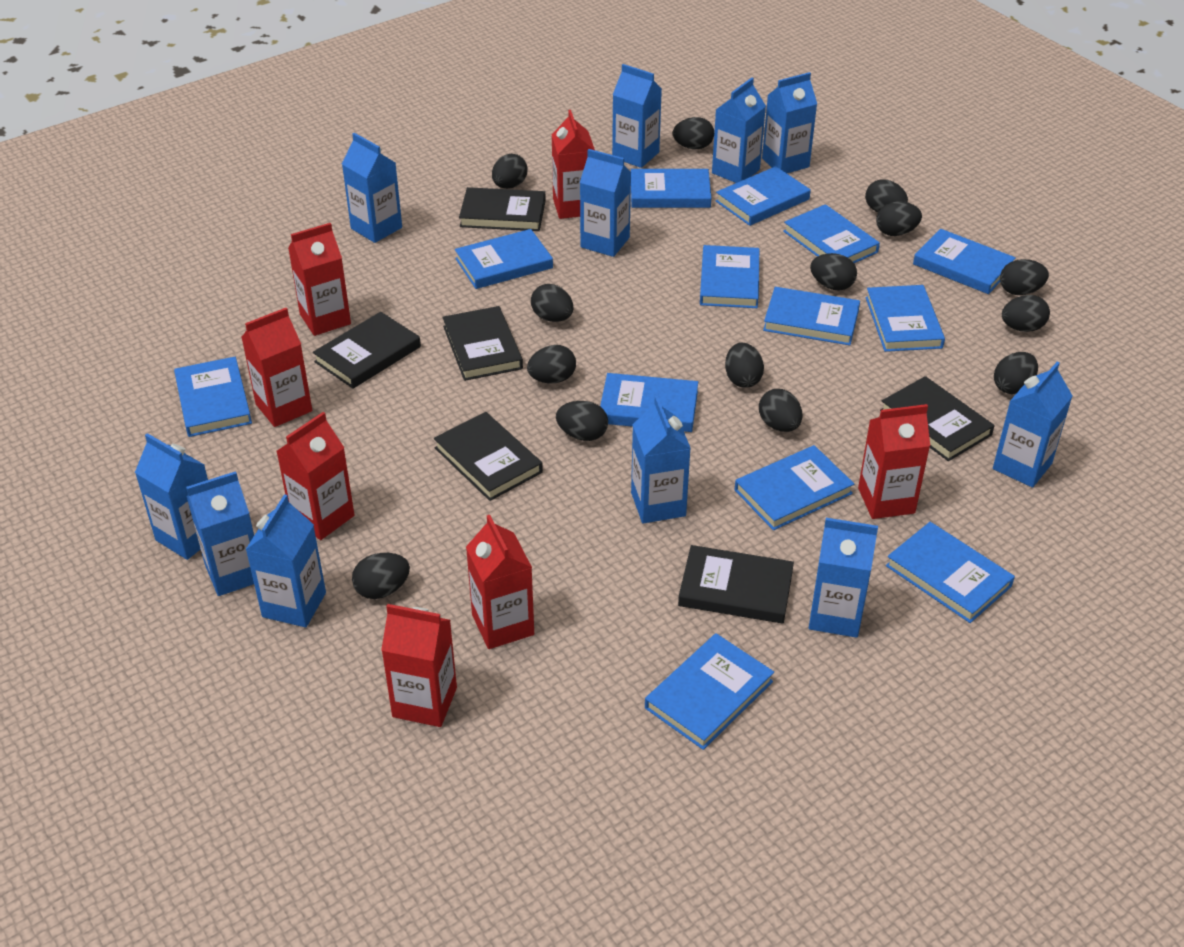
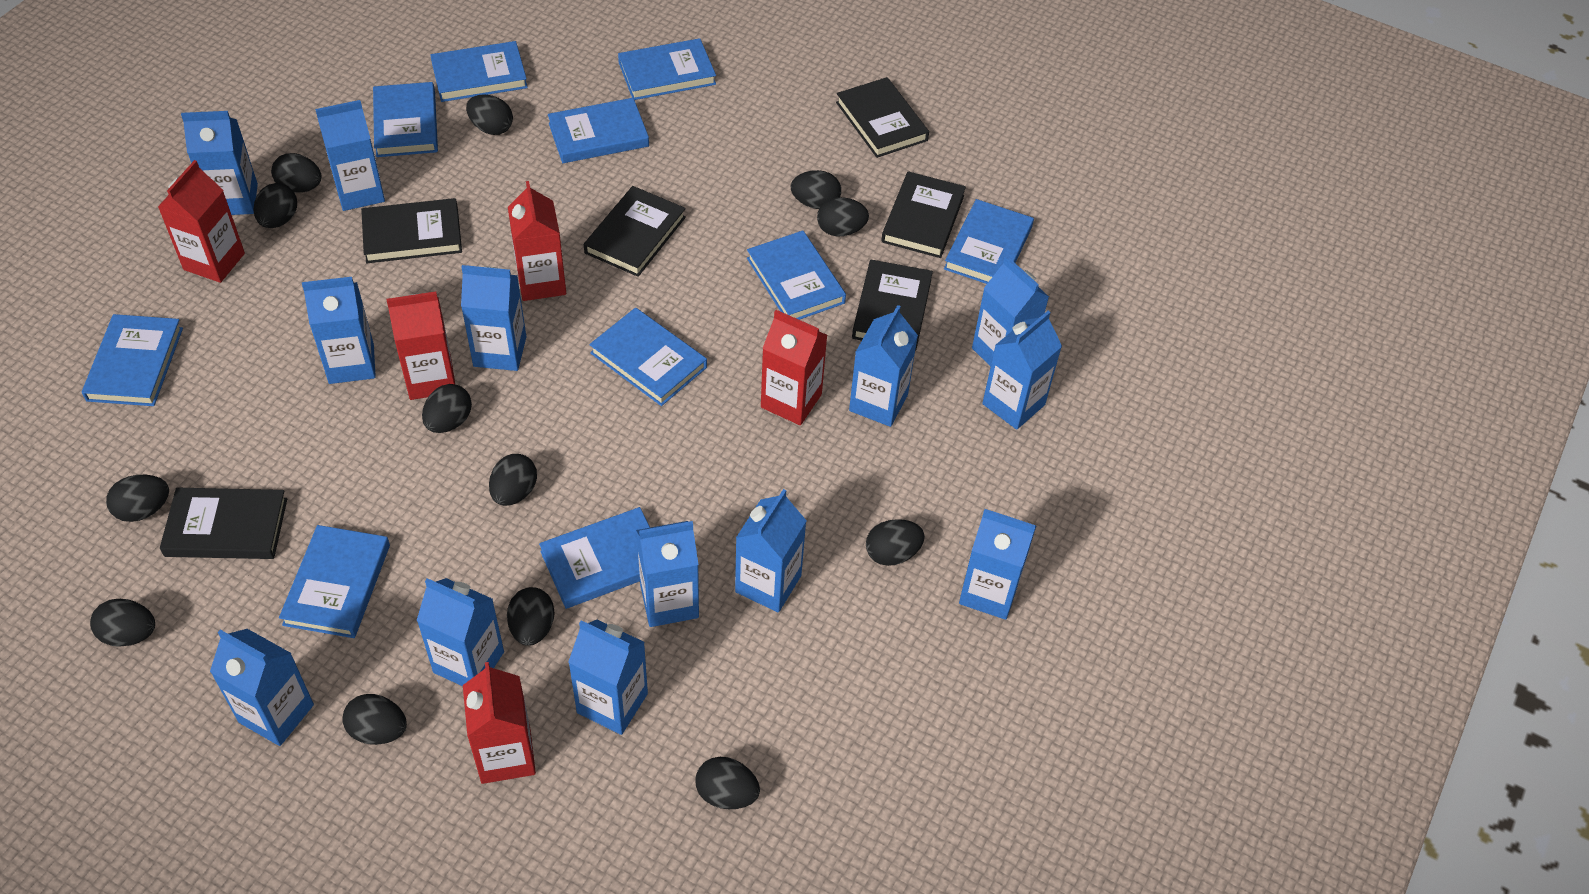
black egg: [352,553,410,599] [492,154,528,189] [527,345,576,383] [531,284,573,322] [556,401,608,441] [673,117,714,149] [725,343,764,388] [759,389,802,432] [810,253,857,290] [865,179,908,212] [876,201,922,236] [994,352,1038,394] [1000,259,1049,295] [1002,295,1050,332] = 14 -> [90,599,155,647] [106,475,169,522] [254,183,297,228] [271,153,321,193] [342,694,407,745] [422,384,472,433] [466,94,513,135] [489,454,537,506] [507,587,555,646] [695,757,760,809] [791,170,841,209] [817,197,869,237] [866,519,925,566] = 13
blue book: [174,357,252,437] [455,229,553,289] [600,373,698,432] [631,169,711,208] [645,633,774,750] [700,245,759,308] [716,166,811,226] [735,445,854,530] [763,287,860,345] [783,204,880,263] [866,285,945,352] [886,522,1015,623] [913,229,1016,294] = 13 -> [82,314,183,406] [279,525,390,638] [373,82,438,157] [430,41,528,102] [539,507,650,609] [548,98,649,163] [589,308,707,406] [618,38,716,100] [747,230,846,320] [944,199,1034,284] = 10
blue carton: [135,433,208,560] [186,471,254,596] [245,494,326,627] [342,133,402,243] [580,149,631,257] [612,64,662,168] [631,396,691,523] [712,78,766,183] [762,72,817,173] [809,518,878,638] [993,362,1073,488] = 11 -> [181,111,258,215] [210,629,314,746] [302,277,376,384] [315,100,385,211] [416,578,504,686] [461,265,526,371] [568,619,648,735] [636,521,699,627] [735,489,807,612] [849,305,918,427] [959,509,1036,620] [972,256,1049,366] [982,311,1062,430] = 13
red carton: [241,308,312,427] [276,412,354,540] [288,223,351,336] [381,604,457,727] [466,515,534,649] [552,110,595,219] [858,404,930,519] = 7 -> [158,160,245,283] [386,291,455,400] [463,662,536,784] [508,181,566,301] [761,310,828,425] = 5

